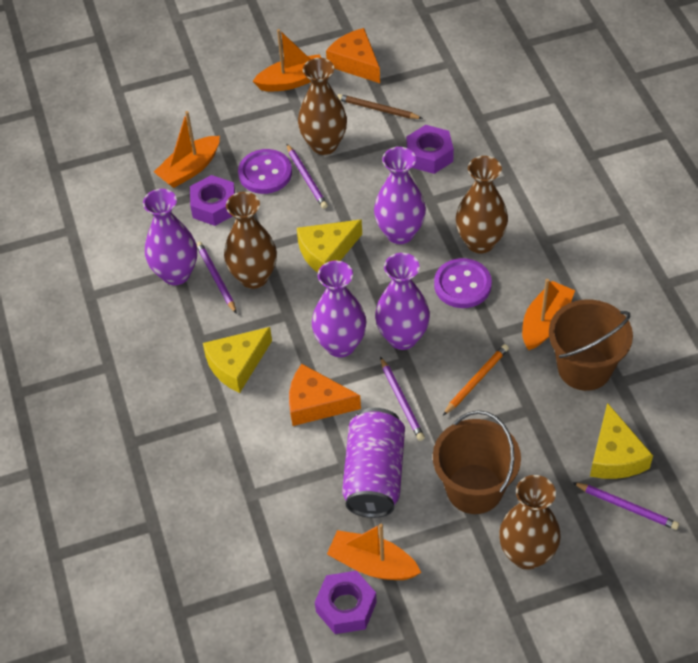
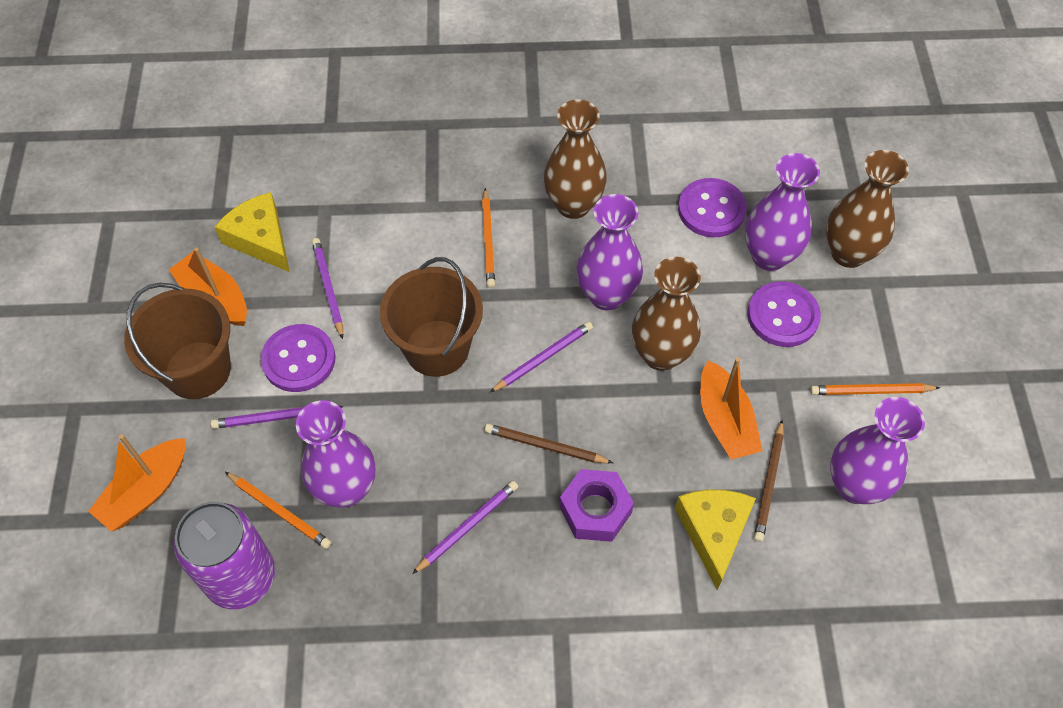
brown pencil: [337,94,423,119] = 1 -> [485,424,613,463] [754,420,784,542] = 2
brown vase: [224,192,277,289] [298,58,347,155] [456,156,508,254] [499,475,561,570] = 4 -> [544,99,607,219] [632,257,701,371] [826,150,909,268] = 3
orange boat: [154,111,220,188] [253,29,321,92] [327,524,421,580] [522,279,575,350] = 4 -> [88,434,186,532] [169,247,247,326] [700,358,762,459] = 3
orange cheese: [289,364,361,426] [326,28,380,83] = 2 -> none = 0
orange pencil: [443,344,509,415] = 1 -> [225,472,331,549] [482,188,495,288] [810,383,940,395] = 3
purple button: [238,149,292,194] [434,258,492,308] = 2 -> [261,324,336,392] [678,178,747,238] [747,282,821,347] = 3
purple nut: [190,175,235,226] [315,571,377,634] [407,125,454,174] = 3 -> [560,469,634,542] = 1
yellow cheese: [203,327,272,393] [297,219,362,273] [590,403,653,479] = 3 -> [215,192,290,272] [675,490,756,590] = 2

